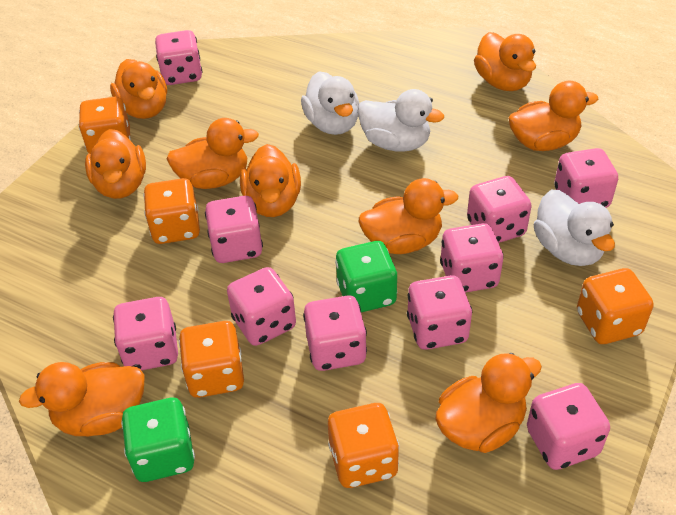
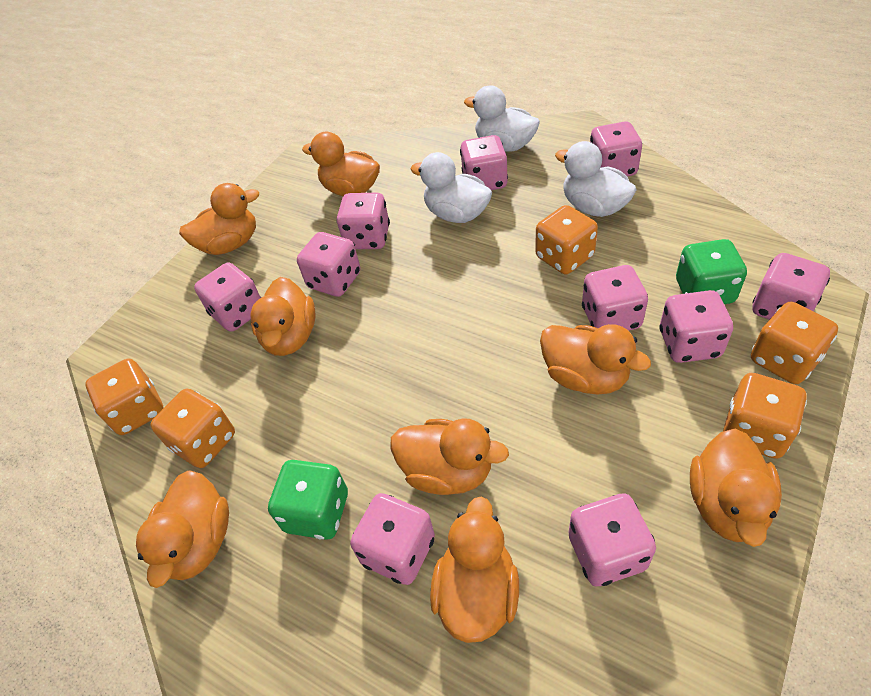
orange duck: [19,362,145,436] [85,129,146,199] [110,59,167,119] [166,118,259,189] [240,144,301,217] [359,178,458,254] [436,353,542,453] [474,32,536,91] [508,80,598,151] = 9 -> [136,471,229,588] [179,183,259,255] [250,277,316,356] [302,132,380,196] [391,418,509,495] [430,497,519,643] [540,324,651,395] [690,429,782,547] = 8

